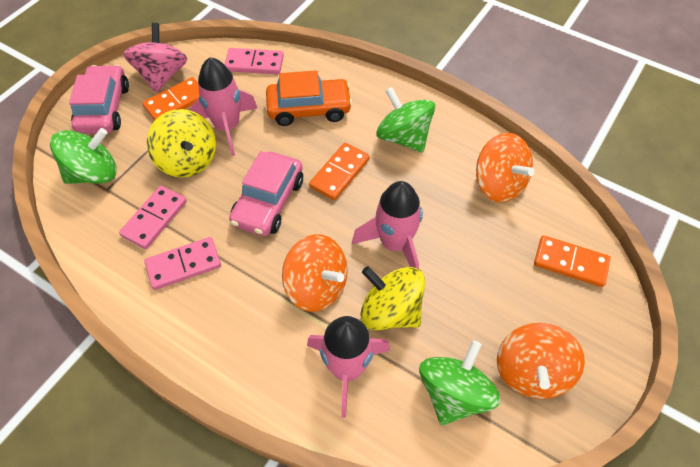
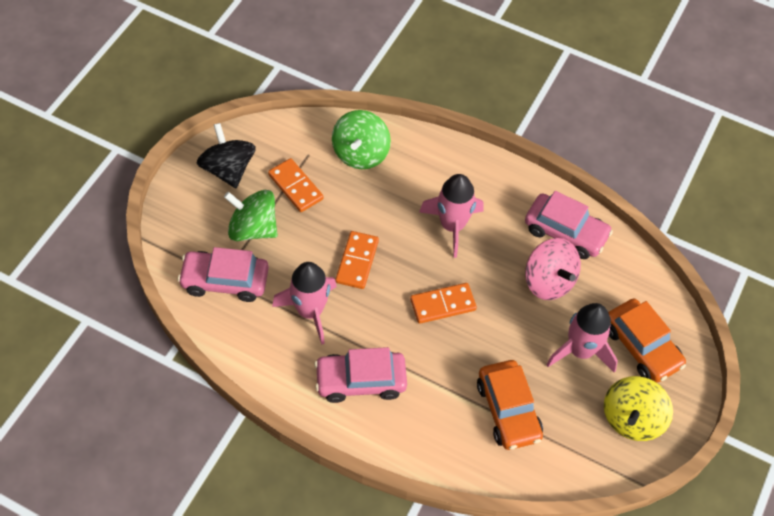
black spinning top: none = 0 -> [196,123,256,188] = 1
green spinning top: [50,128,116,184] [376,87,435,152] [419,340,500,425] = 3 -> [224,190,278,241] [332,110,391,169] = 2
orange car: [266,70,353,126] = 1 -> [477,360,543,450] [608,298,686,383] = 2
orange spinning top: [282,234,348,312] [476,133,534,202] [497,323,585,399] = 3 -> none = 0
pink car: [69,65,129,134] [229,151,303,236] = 2 -> [178,247,269,302] [314,347,407,403] [525,191,613,259] = 3
pink domino: [119,186,187,249] [144,237,221,290] [224,48,284,74] = 3 -> none = 0
yellow spinning top: [147,109,216,178] [361,266,425,330] = 2 -> [604,376,673,441] = 1

